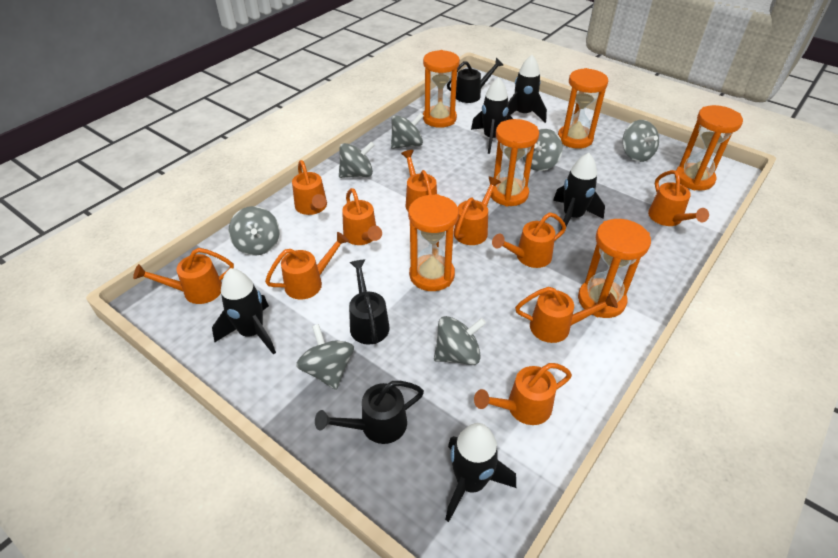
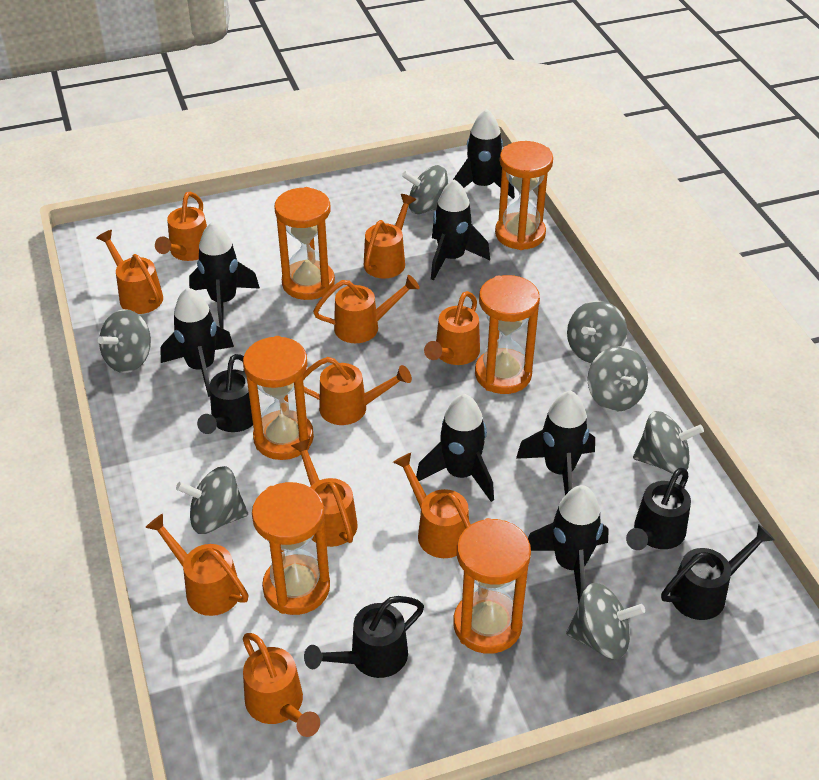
black rocket: [212,268,276,355] [445,423,516,522] [471,77,513,154] [508,55,547,123] [553,153,605,231] = 5 -> [160,287,234,397] [189,222,260,329] [416,394,494,502] [431,179,490,281] [453,109,515,199] [516,391,595,495] [528,485,609,603] = 7
black watering can: [315,381,424,444] [349,259,390,345] [447,58,503,103] = 3 -> [197,354,253,434] [304,596,424,678] [626,468,691,550] [661,524,775,620] = 4

